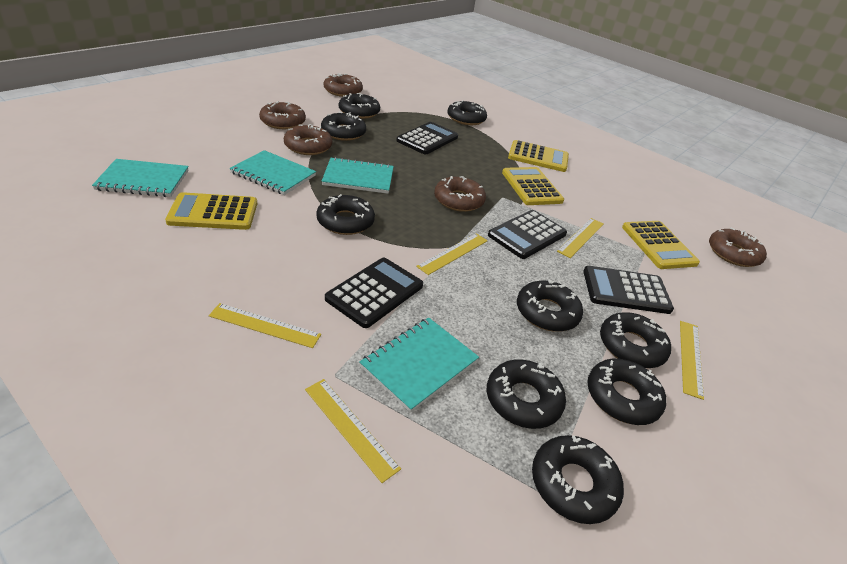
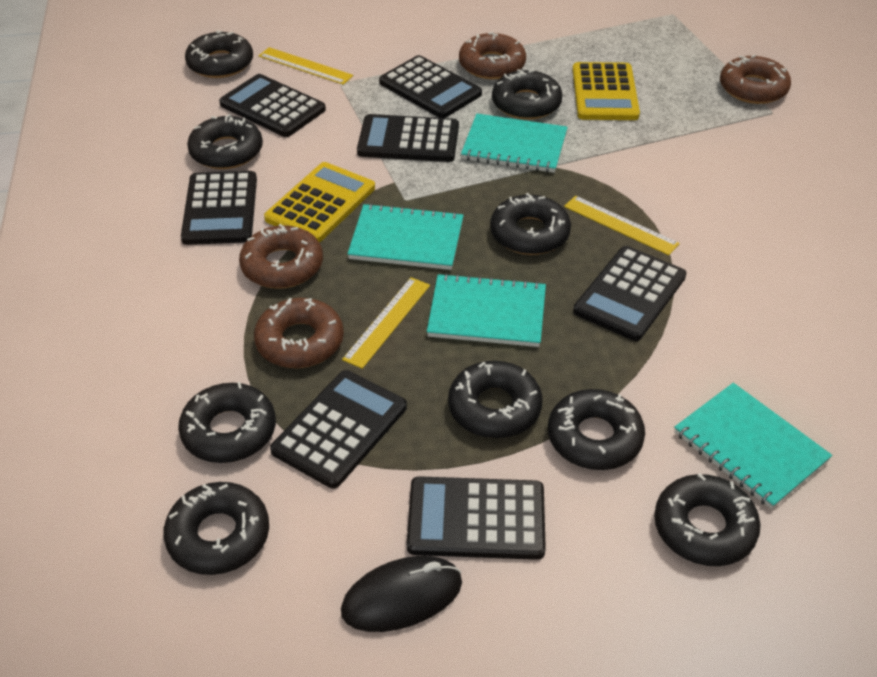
black calculator: [325,258,423,328] [396,122,458,154] [488,210,567,259] [583,266,674,314] = 4 -> [181,171,257,245] [219,74,326,137] [270,370,407,489] [357,114,459,162] [379,55,482,118] [407,476,546,560] [573,246,686,341] = 7
black mouse: none = 0 -> [341,556,462,632] = 1
brown donut: [259,101,306,129] [284,124,332,155] [324,73,363,97] [434,176,486,212] [709,227,767,267] = 5 -> [239,224,323,289] [254,298,344,368] [459,32,526,79] [720,55,791,104] = 4
yellow calculator: [165,192,257,230] [502,167,564,205] [508,140,569,172] [622,221,700,269] = 4 -> [264,162,375,242] [572,62,640,120] = 2
yellow ruler: [209,303,321,348] [305,379,401,483] [416,233,488,275] [557,218,604,258] [680,321,704,400] = 5 -> [259,47,353,85] [342,277,430,369] [564,196,680,255] = 3

